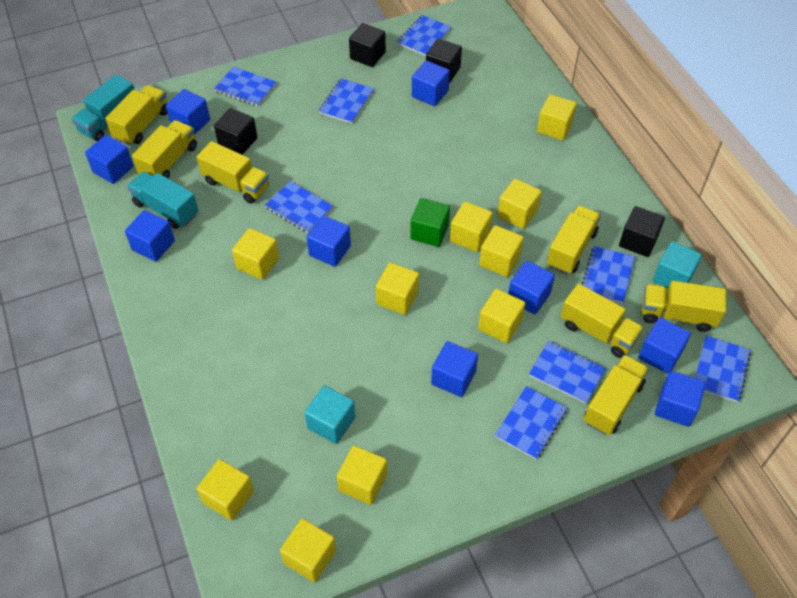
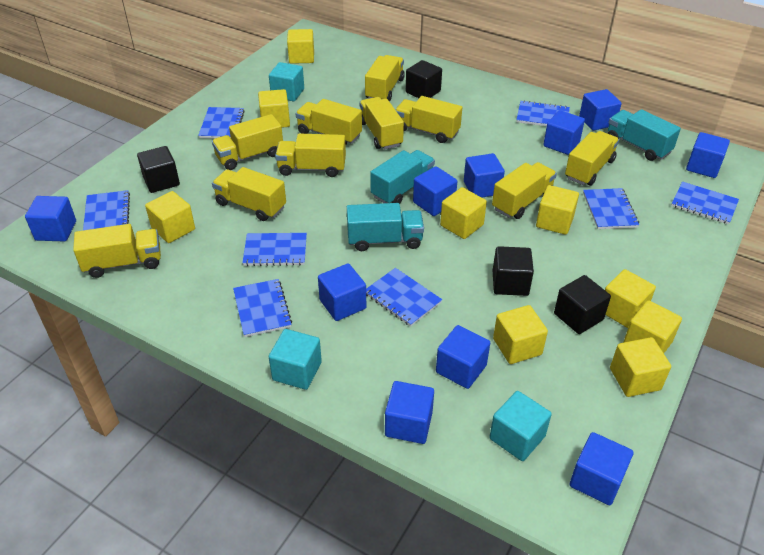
blue cube: [85,135,133,184] [125,210,175,261] [166,89,210,135] [307,215,351,267] [412,61,450,106] [431,341,478,397] [508,261,555,314] [638,318,691,374] [655,371,706,427] = 9 -> [25,196,76,242] [318,263,366,321] [385,381,434,444] [413,166,457,216] [436,325,490,389] [464,153,505,198] [543,110,585,155] [570,432,633,505] [579,89,622,131] [686,132,730,178] = 10
green cube: [410,198,450,247] = 1 -> none = 0
turquoise cube: [305,386,355,444] [653,241,702,288] = 2 -> [269,62,304,102] [269,329,322,390] [489,391,552,461] = 3
turquoise truck: [72,74,135,141] [127,172,198,229] = 2 -> [347,203,424,251] [370,150,435,204] [607,109,681,161] = 3
yellow cube: [197,459,254,521] [232,228,279,280] [280,518,336,582] [337,445,387,505] [376,262,419,315] [450,201,493,252] [478,289,525,343] [479,225,524,277] [497,178,542,229] [537,94,577,141] = 10 -> [145,191,195,243] [258,89,290,128] [287,29,314,64] [440,187,487,239] [493,305,548,364] [536,185,579,235] [605,269,656,328] [610,337,671,397] [623,300,682,353] = 9
yellow truck: [105,85,168,145] [132,120,197,179] [197,141,269,204] [547,205,601,274] [561,283,644,358] [584,355,649,435] [642,281,726,332] = 7 -> [73,224,161,278] [212,114,283,170] [212,167,286,221] [275,133,346,177] [296,99,362,145] [359,97,404,149] [365,55,405,102] [395,96,462,143] [492,162,557,219] [565,131,619,186] = 10

